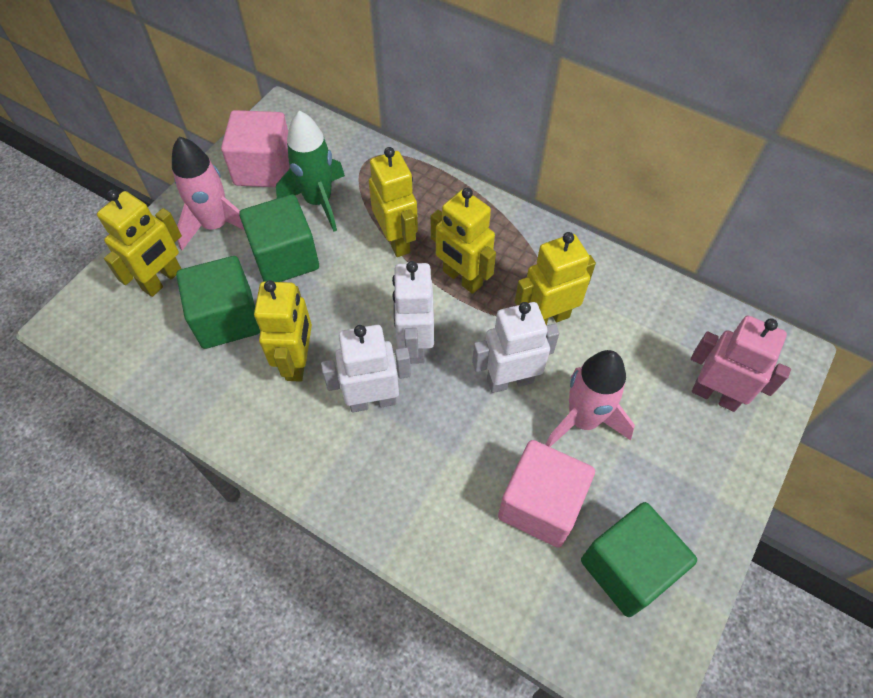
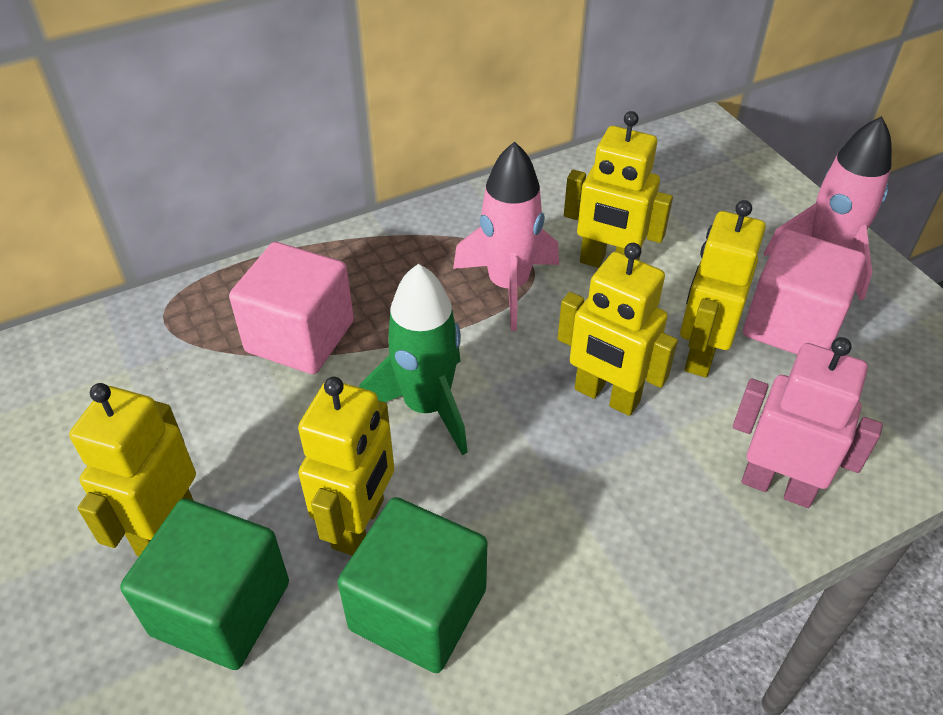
green cube: [176,256,260,349] [239,194,319,282] [581,502,697,617] = 3 -> [120,499,289,670] [338,497,487,673] = 2
white robot: [321,325,411,412] [392,261,434,364] [472,302,559,393] = 3 -> none = 0

